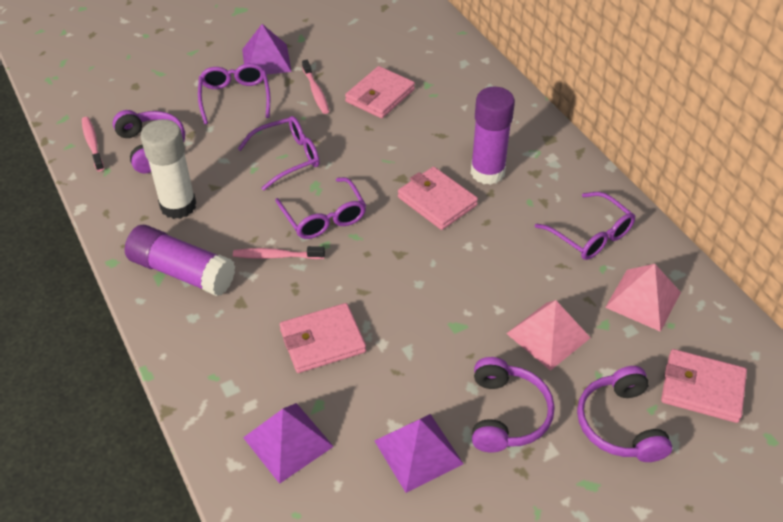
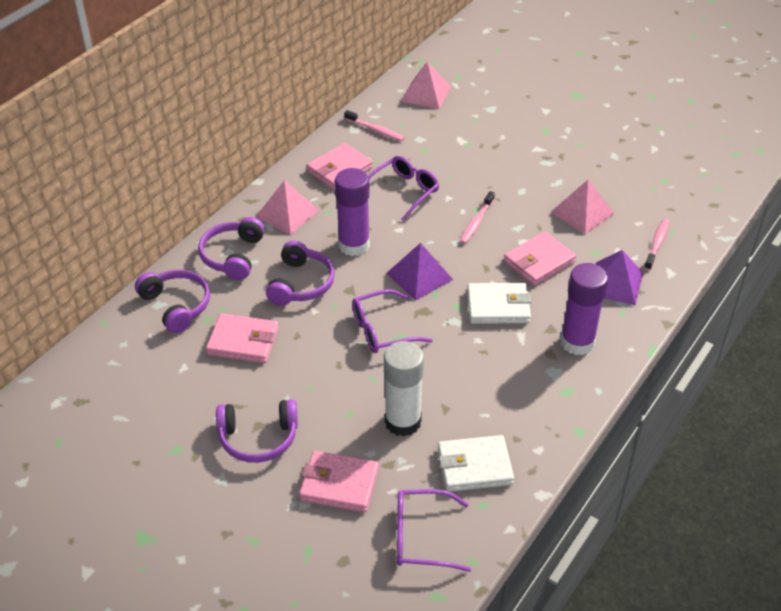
pink pyramid: [506,300,591,371] [605,264,681,332] = 2 -> [256,180,319,235] [401,62,451,109] [551,180,615,234] = 3
purple glasses: [198,63,270,125] [237,116,320,191] [275,177,366,239] [535,192,635,260] = 4 -> [352,289,433,353] [368,156,439,221] [397,489,471,572] = 3
purple headphones: [112,110,185,173] [472,357,555,452] [577,366,672,462] = 3 -> [135,270,210,333] [198,217,265,280] [216,399,298,463] [266,241,335,306] = 4
purple pyramid: [242,24,292,74] [243,403,334,484] [374,414,463,493] = 3 -> [386,243,453,300] [596,250,643,305] = 2
white wallet: none = 0 -> [438,435,514,492] [467,283,531,324] = 2

